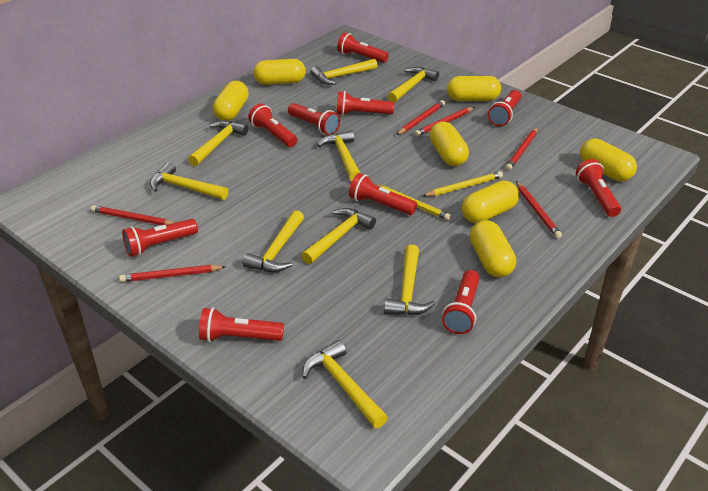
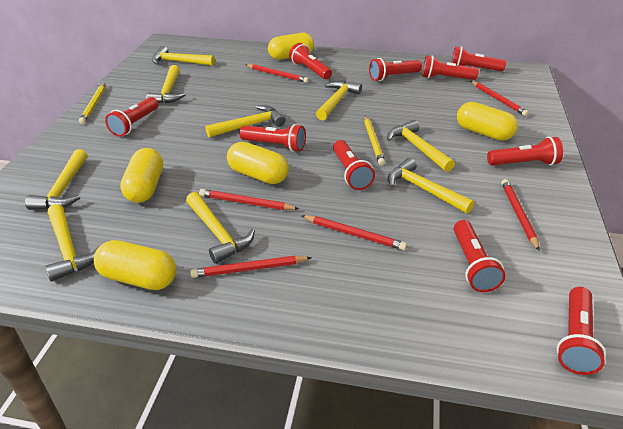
yellow capsule: [213,81,249,121] [253,59,306,85] [430,122,469,166] [447,76,501,101] [462,181,519,223] [470,220,516,277] [580,138,637,181] = 7 -> [93,240,176,290] [120,148,163,203] [227,142,289,184] [268,33,314,60] [457,102,518,141] = 5

